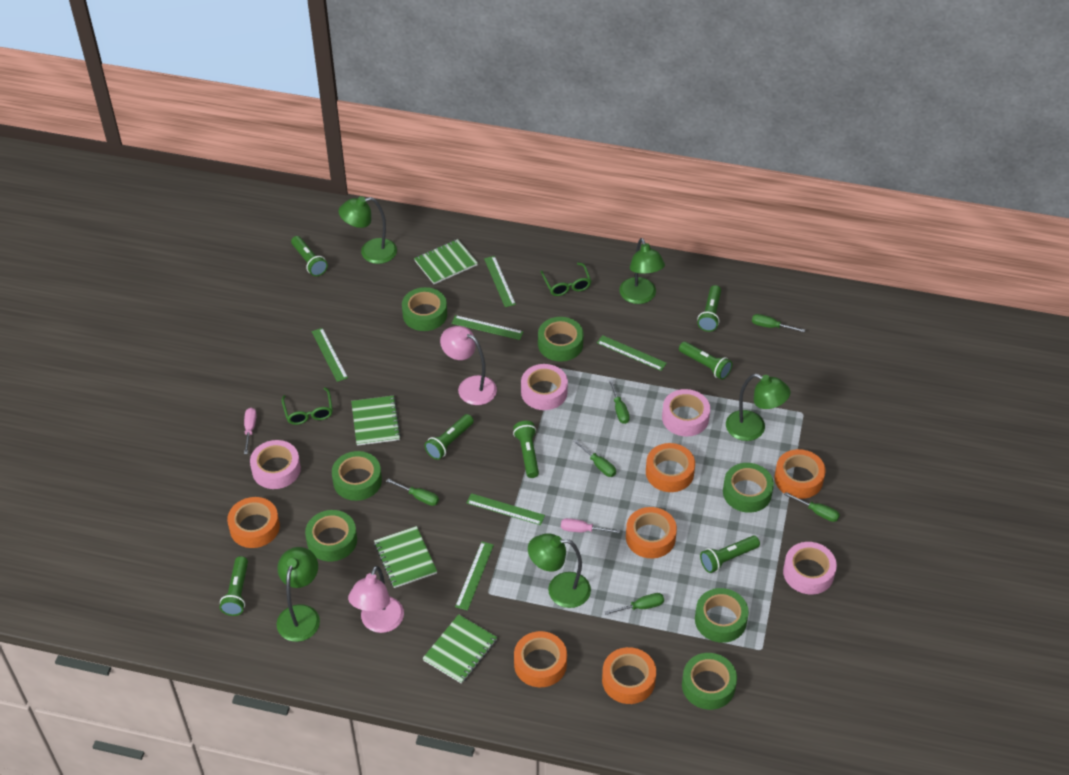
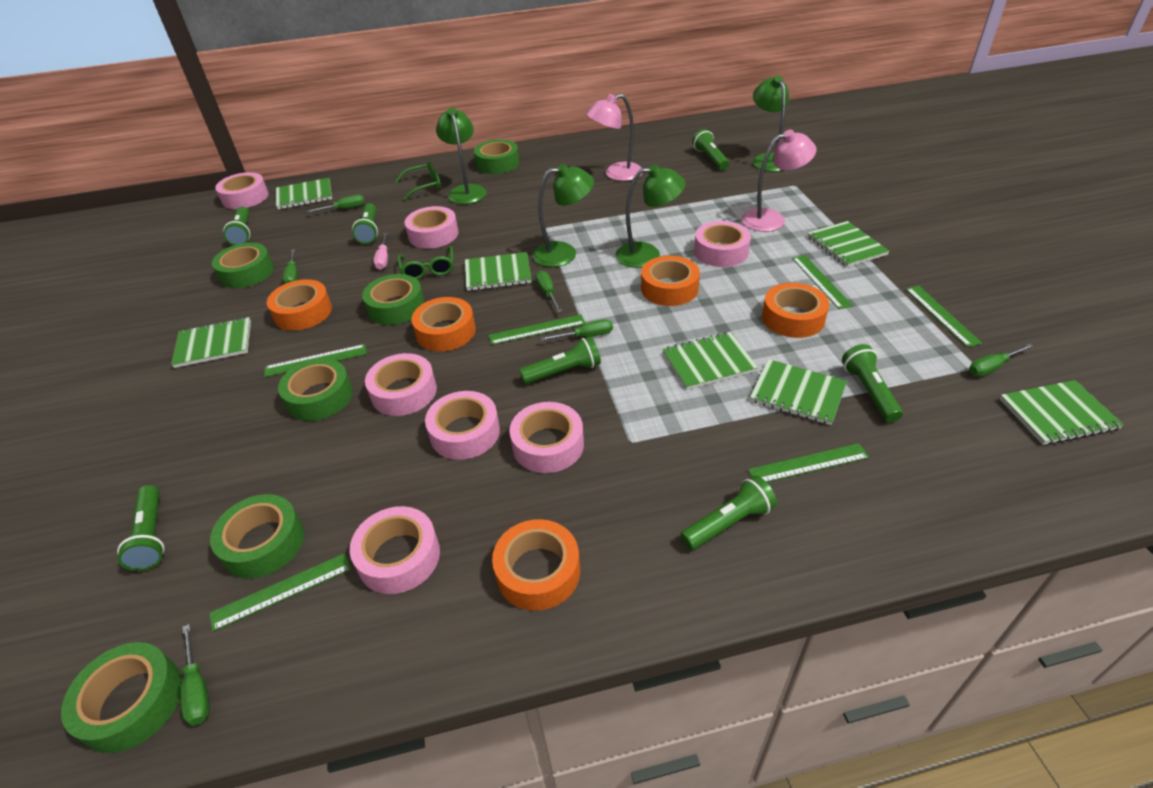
green lamp: [277,547,320,642] [338,196,397,264] [528,533,591,608] [619,238,665,304] [726,374,791,441] = 5 -> [436,108,487,204] [532,164,594,267] [615,164,686,268] [753,76,789,172] = 4
green notebook: [351,395,401,446] [374,526,437,588] [414,239,478,284] [422,614,497,684] = 4 -> [171,317,251,368] [276,178,332,210] [465,252,531,291] [663,332,758,390] [750,359,847,425] [807,221,890,267] [1000,380,1124,445] = 7
green tape: [305,510,357,562] [332,451,382,501] [402,287,447,331] [538,317,584,361] [682,653,737,710] [695,588,749,643] [723,463,774,513] = 7 -> [61,642,182,753] [210,494,304,579] [212,243,274,288] [278,358,353,421] [362,274,425,325] [474,139,519,174] = 6
orange tape: [227,497,280,548] [514,631,567,687] [602,647,656,704] [626,507,677,558] [646,443,695,492] [775,449,826,499] = 6 -> [267,279,332,331] [411,297,476,352] [492,519,580,611] [641,256,700,306] [762,283,829,338] = 5
pink screwdriver: [244,408,257,454] [561,518,620,533] = 2 -> [373,233,388,270] = 1
pink tape: [250,440,301,489] [521,364,568,410] [662,389,710,437] [783,542,837,595] = 4 -> [215,172,269,209] [350,506,440,594] [365,353,437,416] [405,206,458,249] [425,391,500,460] [509,402,584,473] [694,221,751,267] = 7

